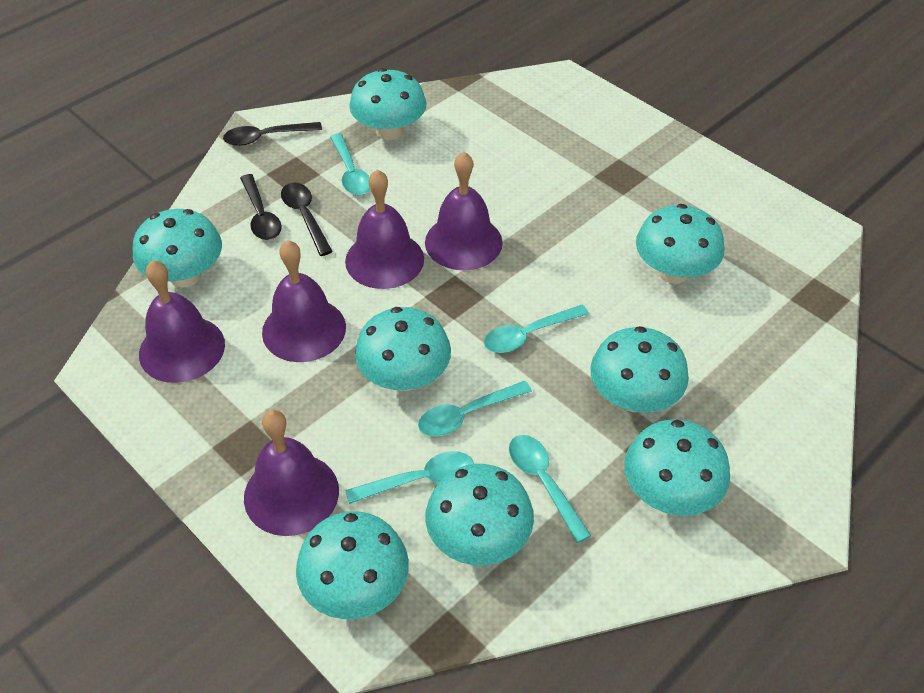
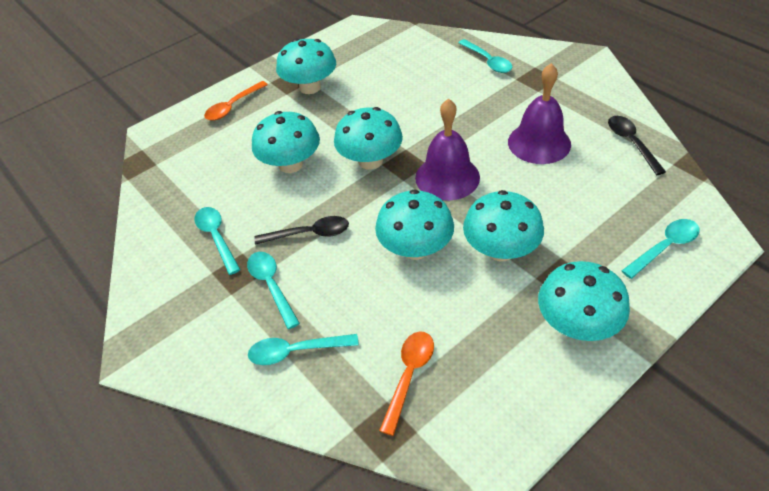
black spoon: [223,122,322,146] [240,174,282,240] [281,182,333,256] = 3 -> [255,216,349,245] [608,116,666,175] = 2
orange spoon: none = 0 -> [204,81,268,120] [379,331,434,436] = 2
purple bell: [139,260,225,383] [244,410,339,536] [262,240,346,362] [345,169,424,289] [425,152,503,270] = 5 -> [415,98,480,201] [508,63,571,164] = 2
turquoise mushroom: [133,209,222,287] [296,511,409,619] [349,68,427,140] [355,307,451,391] [425,464,534,565] [590,326,689,412] [624,419,730,516] [636,204,725,283] = 8 -> [252,111,320,173] [276,38,336,94] [334,107,403,170] [375,189,454,260] [463,190,544,261] [538,261,630,341] = 6

